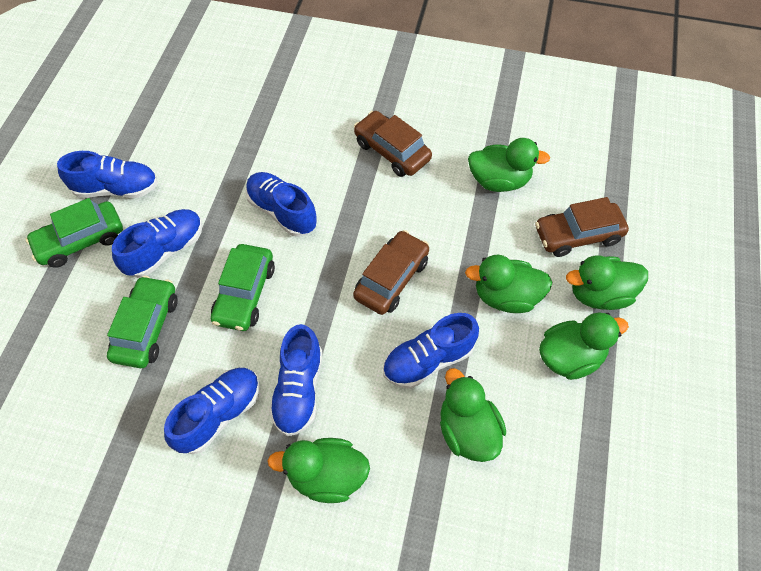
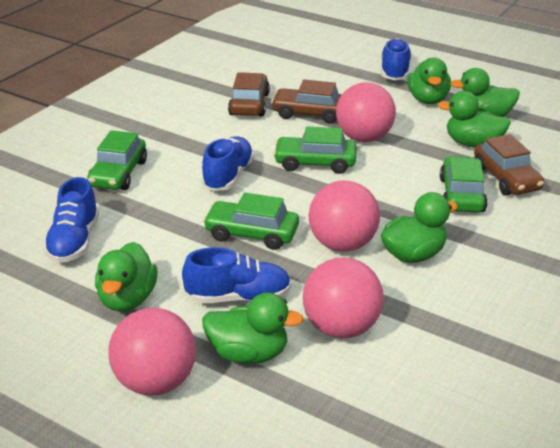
blue shoe: [57,151,158,198] [112,209,203,278] [164,368,260,454] [246,172,317,237] [269,324,323,436] [383,313,479,389] = 6 -> [43,177,99,263] [182,247,291,303] [201,136,254,191] [381,38,412,80] = 4
green car: [25,198,123,268] [107,276,178,368] [211,244,275,331] = 3 -> [87,130,147,190] [203,193,299,250] [273,127,357,174] [440,156,488,212] = 4
pink ball: none = 0 -> [108,308,196,395] [303,257,384,338] [308,181,380,252] [336,82,396,142] = 4

